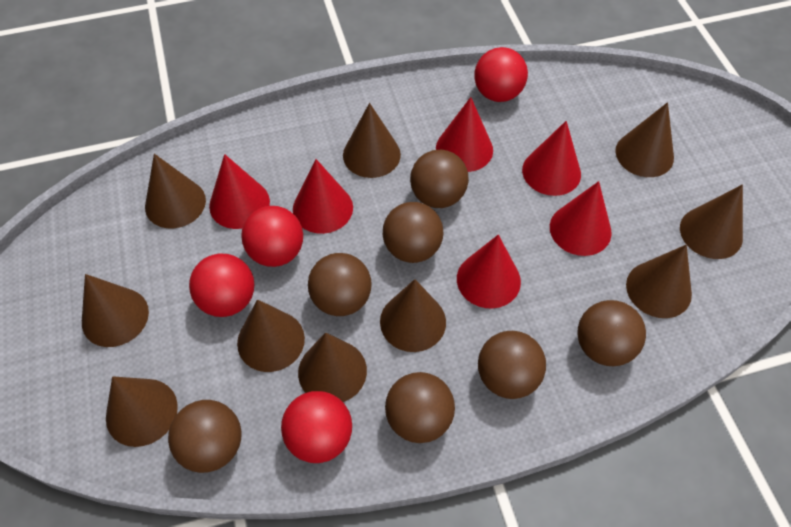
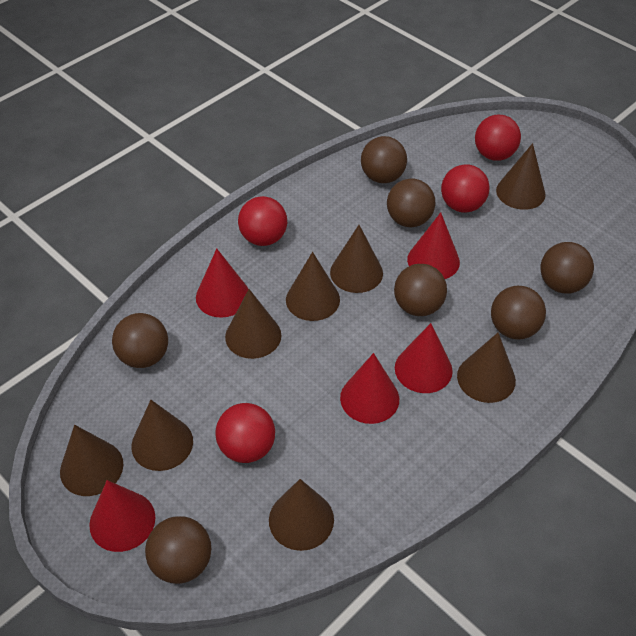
brown cone: [82,274,149,347] [106,376,178,447] [145,154,206,228] [237,299,305,372] [298,332,367,402] [343,103,401,178] [380,279,446,352] [615,102,674,177] [626,245,692,318] [680,184,743,259] = 10 -> [60,425,123,496] [131,400,193,471] [225,289,281,359] [269,479,334,551] [286,252,340,321] [330,225,383,293] [457,333,516,403] [496,143,546,210] = 8
red cone: [209,154,270,229] [293,159,353,234] [436,97,493,172] [457,235,521,308] [522,121,581,196] [550,181,612,256] = 6 -> [89,480,155,552] [196,249,248,318] [340,353,399,424] [395,323,453,393] [407,212,460,279] = 5

